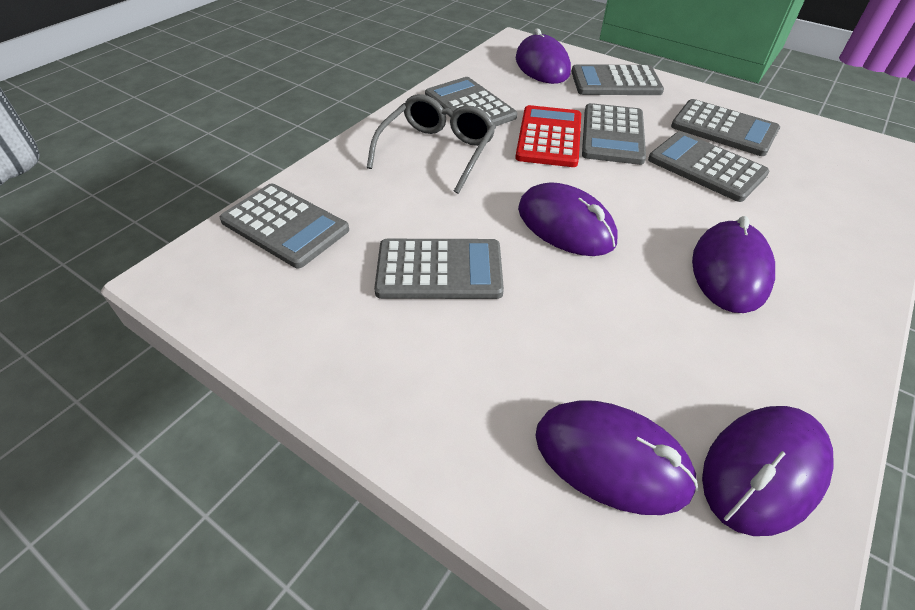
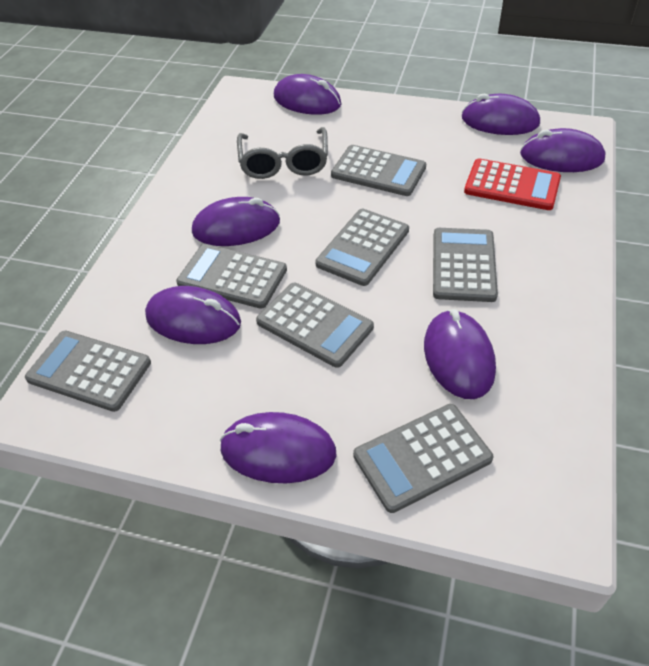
purple mouse: [516,28,571,84] [518,182,618,256] [535,400,698,515] [692,216,775,313] [702,406,834,536] = 5 -> [145,286,241,344] [192,197,280,246] [219,412,337,483] [274,74,342,115] [424,309,496,399] [462,93,540,135] [520,128,606,172] = 7

